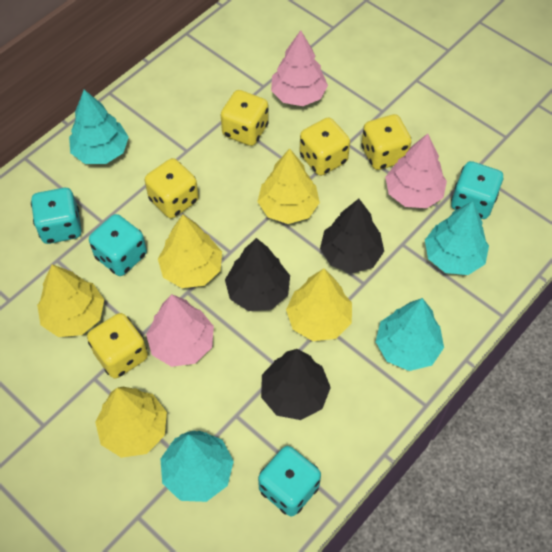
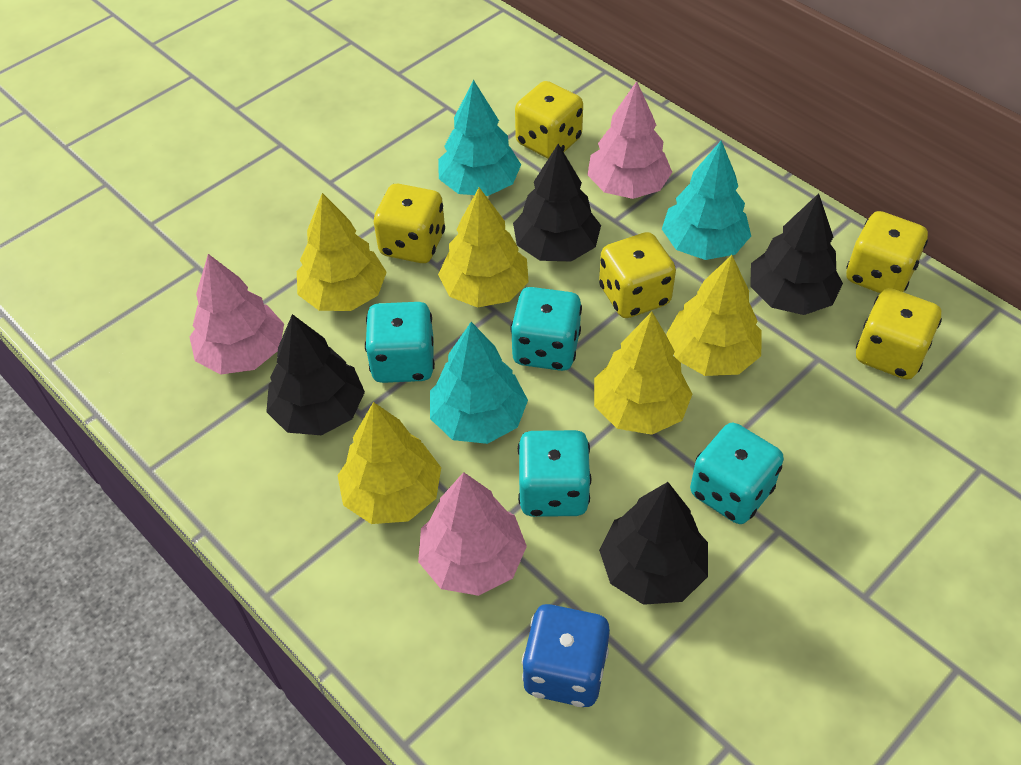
black tree: [225,238,290,311] [261,349,331,420] [320,199,384,273] = 3 -> [266,314,365,435] [513,144,601,261] [599,482,708,605] [750,193,843,315] = 4
blue dice: none = 0 -> [522,604,610,707] = 1
turquoise tree: [69,90,129,164] [160,431,234,502] [376,298,444,371] [425,201,489,275] = 4 -> [430,322,528,444] [438,80,521,196] [662,141,751,260] = 3

